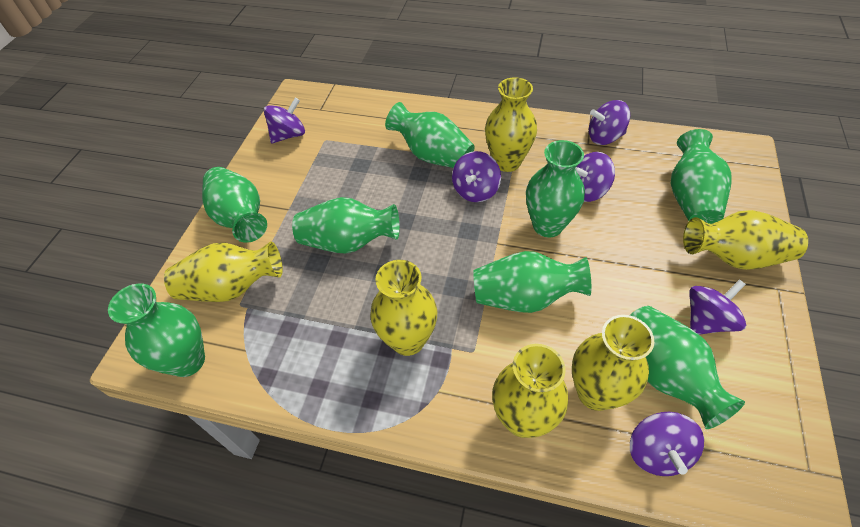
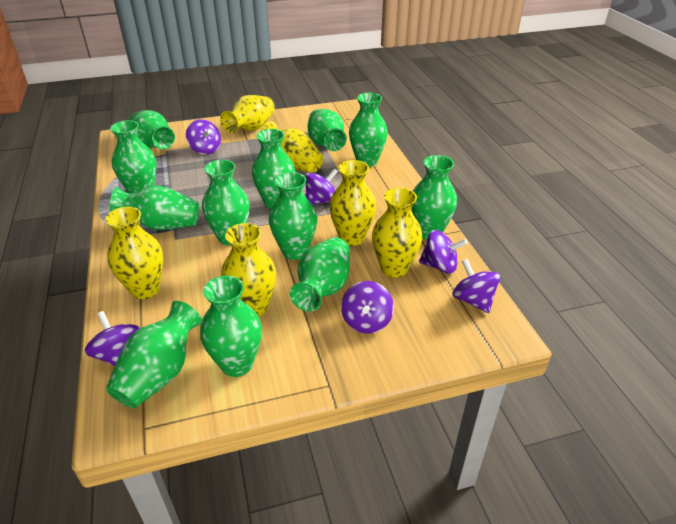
green vase: [108,283,205,377] [202,167,267,243] [292,197,400,254] [385,102,475,168] [473,251,591,313] [526,140,585,237] [630,306,745,429] [671,129,731,224] = 8 -> [106,301,202,408] [110,120,157,193] [110,185,199,230] [129,110,175,149] [200,276,262,377] [202,160,250,245] [252,129,295,209] [269,172,317,260] [290,237,350,312] [308,109,347,151] [349,93,388,167] [411,155,457,240] = 12

